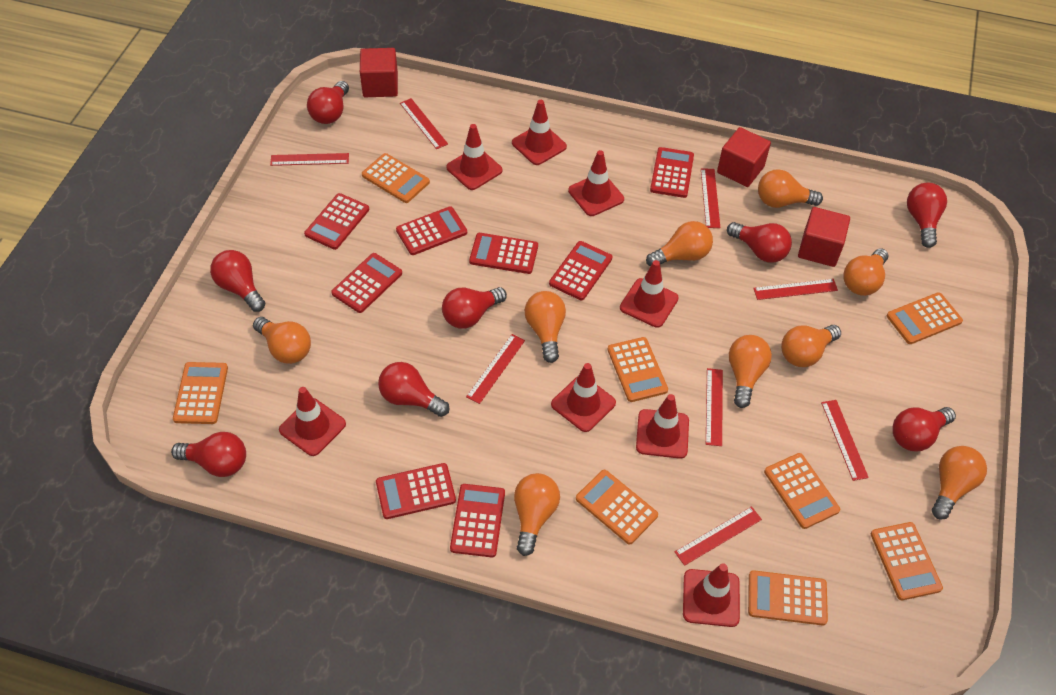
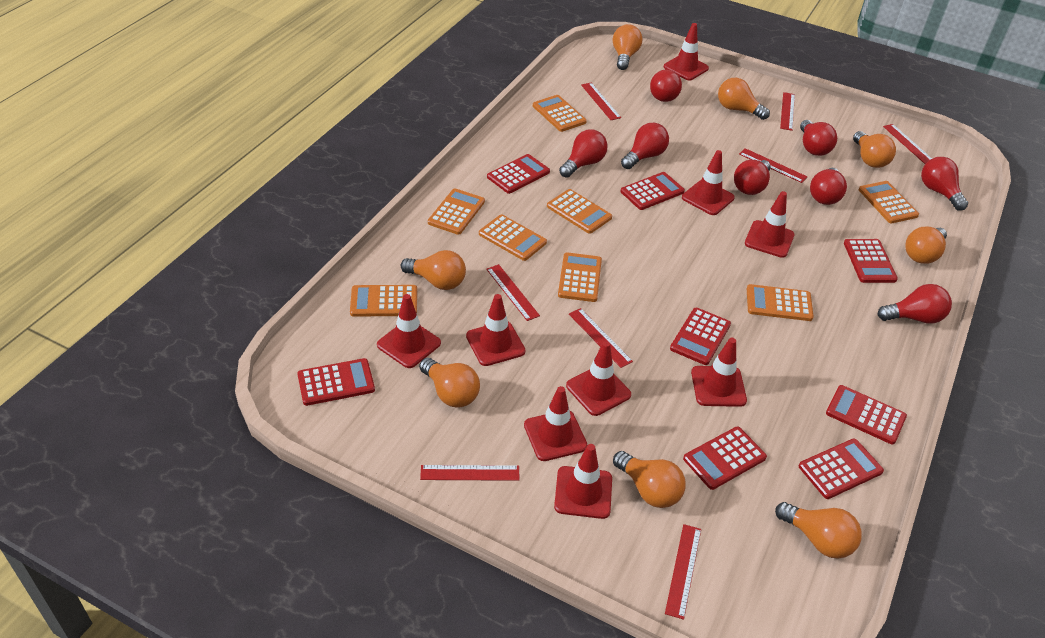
orange light bulb: [253,317,311,364] [514,473,560,556] [525,291,566,363] [646,221,713,266] [729,335,772,408] [758,169,823,208] [781,325,841,367] [843,248,888,296] [932,446,987,520] = 9 -> [401,250,466,290] [419,358,480,408] [613,24,642,70] [613,451,686,508] [718,78,770,120] [775,502,862,558] [853,131,896,168] [905,226,947,264] = 8
red cube: [360,48,398,97] [717,127,771,187] [798,207,850,267] = 3 -> none = 0
red traffic cone: [279,387,346,456] [446,124,502,190] [512,100,567,165] [551,363,616,432] [568,150,624,216] [620,260,679,328] [636,394,689,459] [683,563,740,627] = 8 -> [377,294,441,368] [466,294,526,366] [524,386,587,461] [554,444,612,519] [566,341,631,416] [664,23,709,80] [682,150,735,215] [691,338,747,407] [745,191,795,258] = 9

